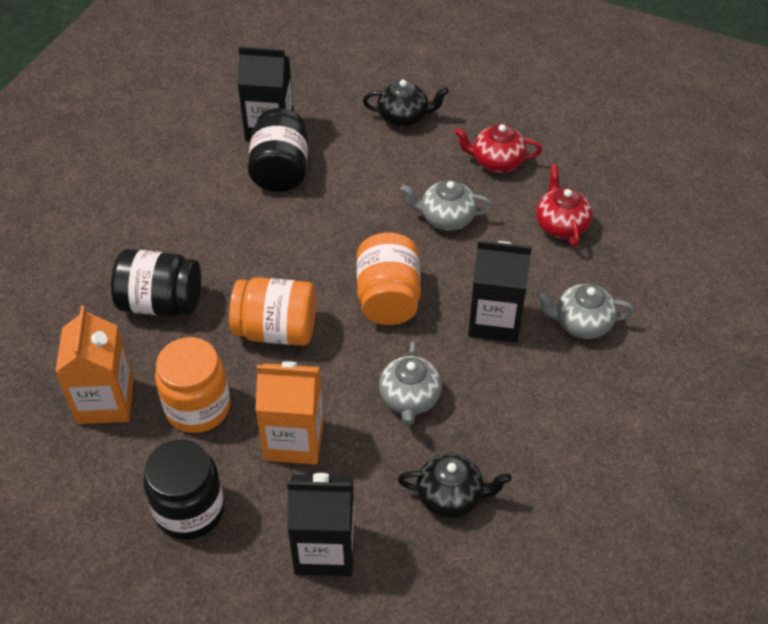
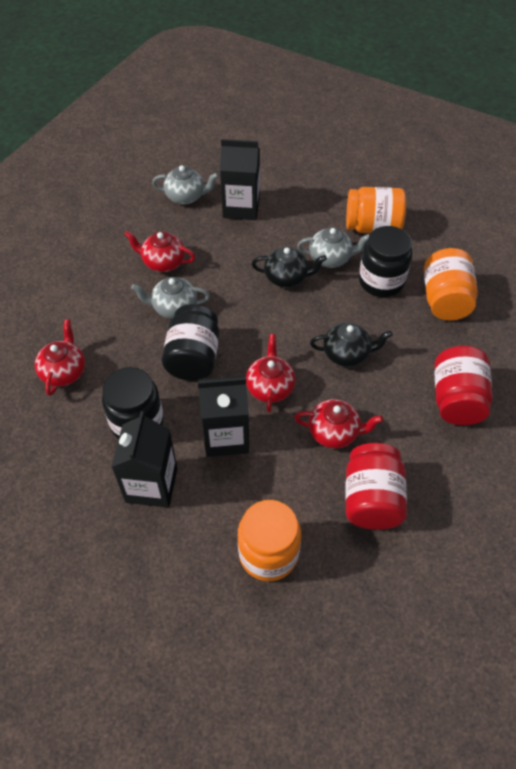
orange carton: [55,306,134,424] [255,362,324,465] = 2 -> none = 0
red jar: none = 0 -> [345,443,407,530] [434,346,493,425] = 2
red teapot: [454,124,542,173] [536,164,592,246] = 2 -> [35,319,85,396] [124,231,195,272] [246,334,296,412] [294,399,383,448] = 4

